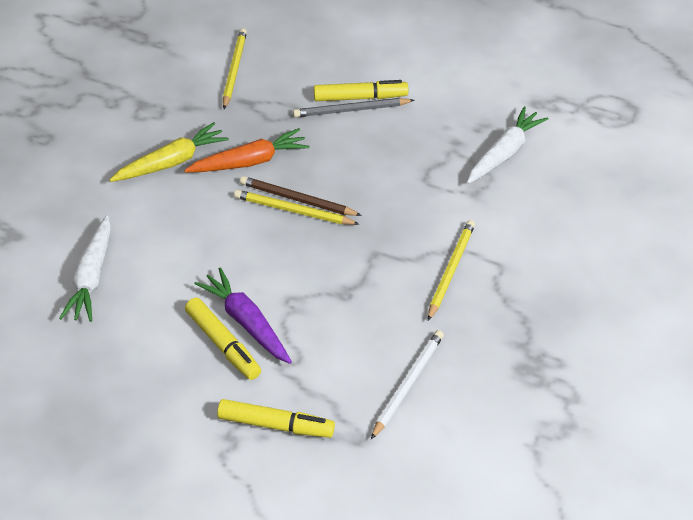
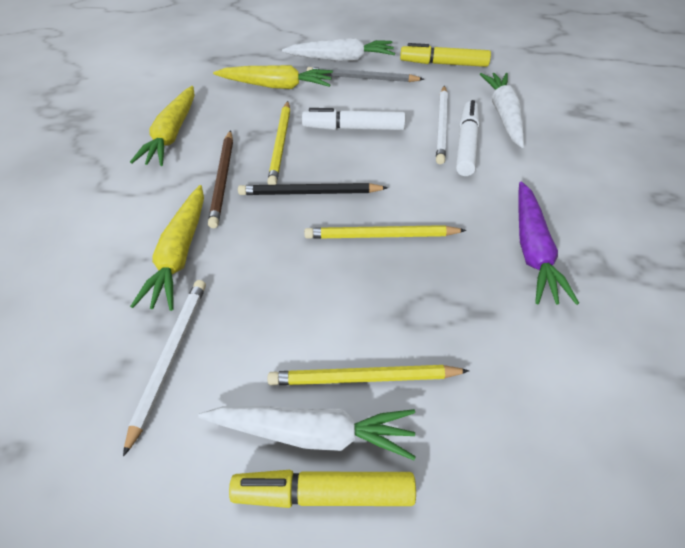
black pencil: none = 0 -> [238,183,388,195] = 1
orange carrot: [184,128,309,172] = 1 -> none = 0
white carrot: [59,215,111,322] [467,106,549,184] = 2 -> [198,406,416,460] [282,38,395,61] [480,73,524,148] = 3
white marker: none = 0 -> [302,108,405,130] [456,100,480,176] = 2
white pencil: [371,330,444,439] = 1 -> [123,280,206,457] [436,86,448,164] = 2
yellow carrot: [110,122,229,182] = 1 -> [130,86,194,166] [130,185,204,311] [213,65,333,89] = 3
yellow marker: [185,298,261,380] [217,399,335,438] [314,80,408,101] = 3 -> [229,470,416,508] [400,43,491,67] = 2

